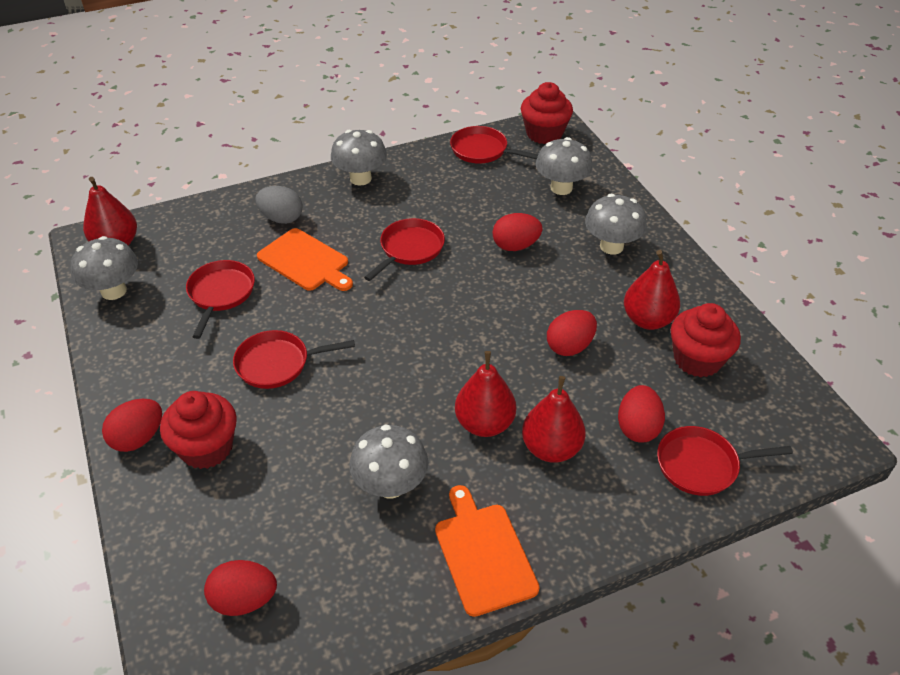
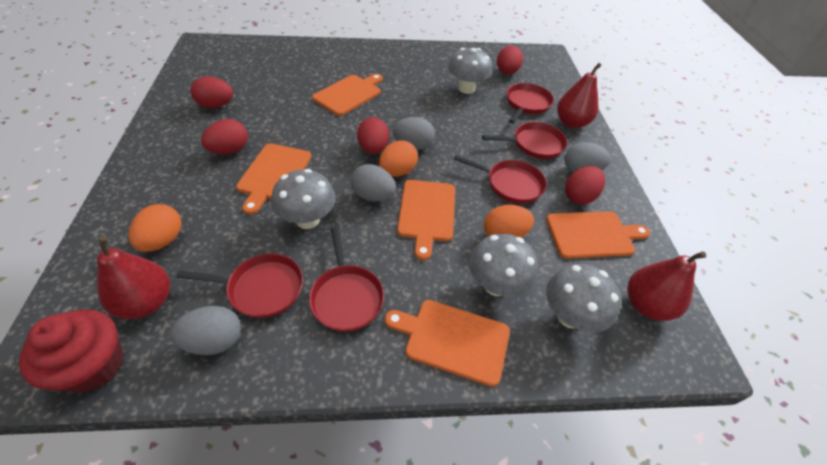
grey egg: [256,186,302,224] = 1 -> [170,306,241,355] [351,164,396,201] [392,117,435,150] [564,142,611,173] = 4
grey mushroom: [71,236,138,300] [331,130,387,186] [349,424,429,498] [536,137,593,195] [585,194,647,255] = 5 -> [271,169,336,229] [448,48,492,94] [469,234,538,296] [546,264,622,332] = 4
orange cutting board: [257,228,353,291] [435,485,540,617] = 2 -> [236,143,311,214] [312,74,383,116] [385,300,510,387] [397,180,455,260] [546,211,650,259] = 5
orange egg: none = 0 -> [129,204,181,252] [379,140,418,177] [484,205,534,238] = 3
red cupcake: [160,391,237,469] [521,82,573,144] [671,303,741,377] = 3 -> [19,309,124,393] = 1
red pear: [83,177,137,245] [455,351,516,437] [522,376,586,463] [624,250,680,330] = 4 -> [97,236,170,319] [557,63,602,129] [627,252,706,321] = 3

